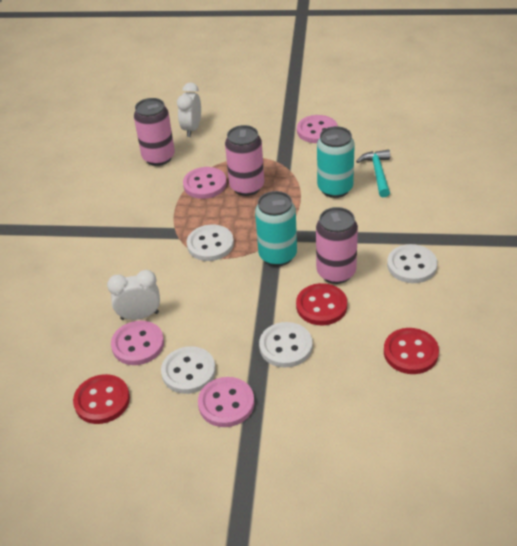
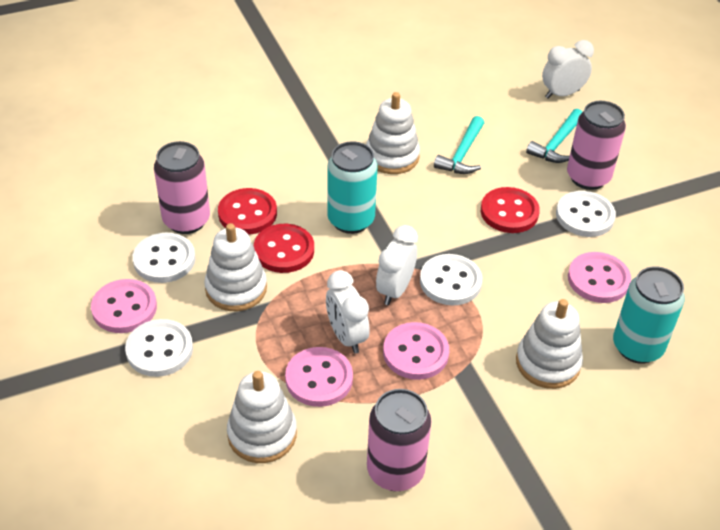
turquoise hammer: [356,149,390,197] = 1 -> [434,116,484,174] [526,109,582,163] = 2
white clock: [107,270,160,320] [177,82,201,137] = 2 -> [326,270,370,354] [376,225,418,305] [542,40,594,99] = 3
white stacking toy: none = 0 -> [204,223,267,311] [227,371,297,463] [366,92,420,174] [516,299,583,389] = 4

